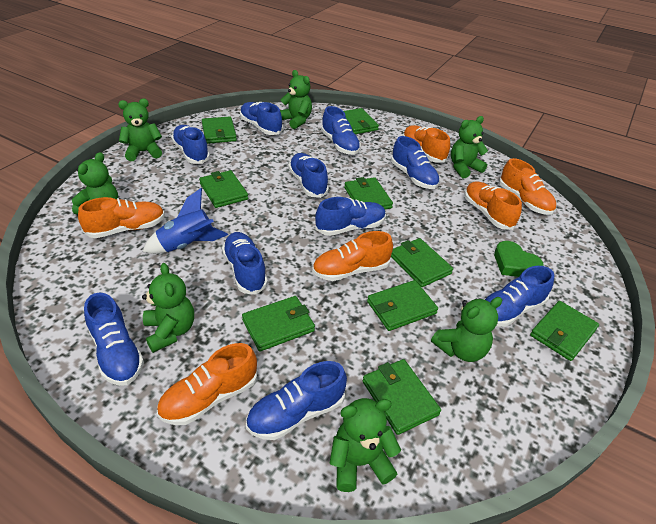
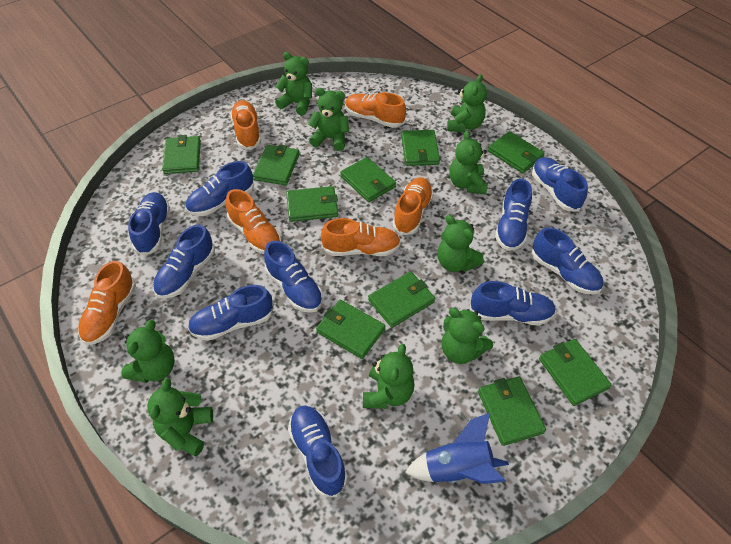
green heart: [494,241,543,277] = 1 -> none = 0
green teddy bear: [72,152,118,215] [118,99,162,161] [142,263,194,353] [280,70,312,129] [330,398,401,492] [431,297,502,362] [451,116,488,178] = 7 -> [121,320,175,383] [147,378,213,457] [275,52,312,115] [308,88,349,151] [363,344,414,409] [437,215,484,272] [442,308,493,364] [447,74,487,132] [450,131,488,195] = 9
green wallet: [199,170,248,208] [202,117,237,144] [242,296,315,351] [344,108,379,134] [344,177,393,209] [363,359,441,435] [367,280,438,331] [391,238,453,287] [530,301,599,361] = 9 -> [162,135,201,174] [253,144,300,185] [286,186,338,222] [316,300,385,359] [340,157,396,202] [368,271,435,328] [401,130,440,166] [478,376,546,446] [488,131,545,173] [539,339,612,406] = 10

